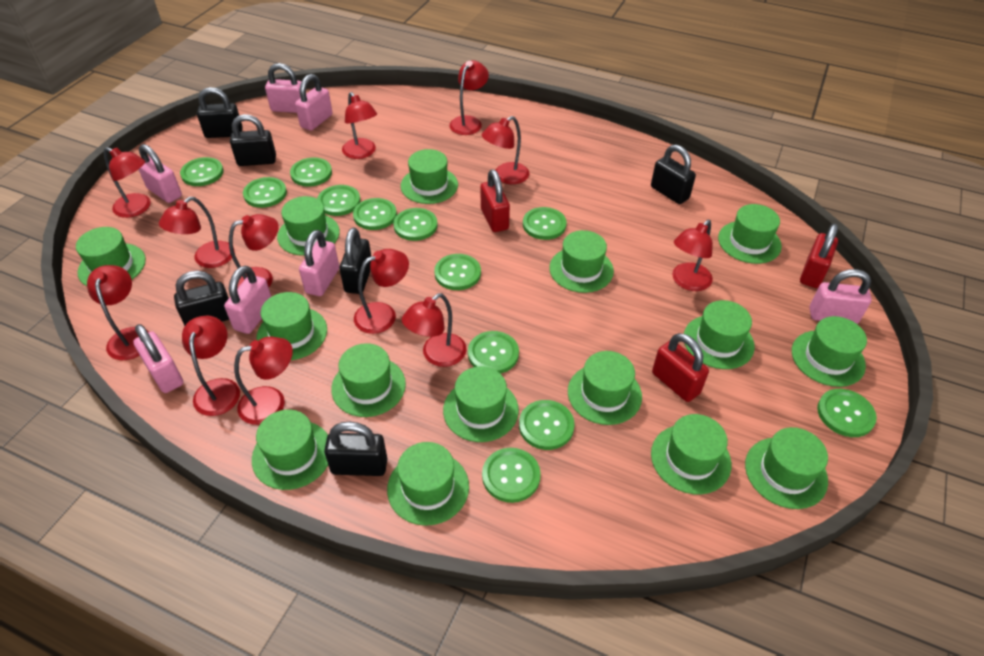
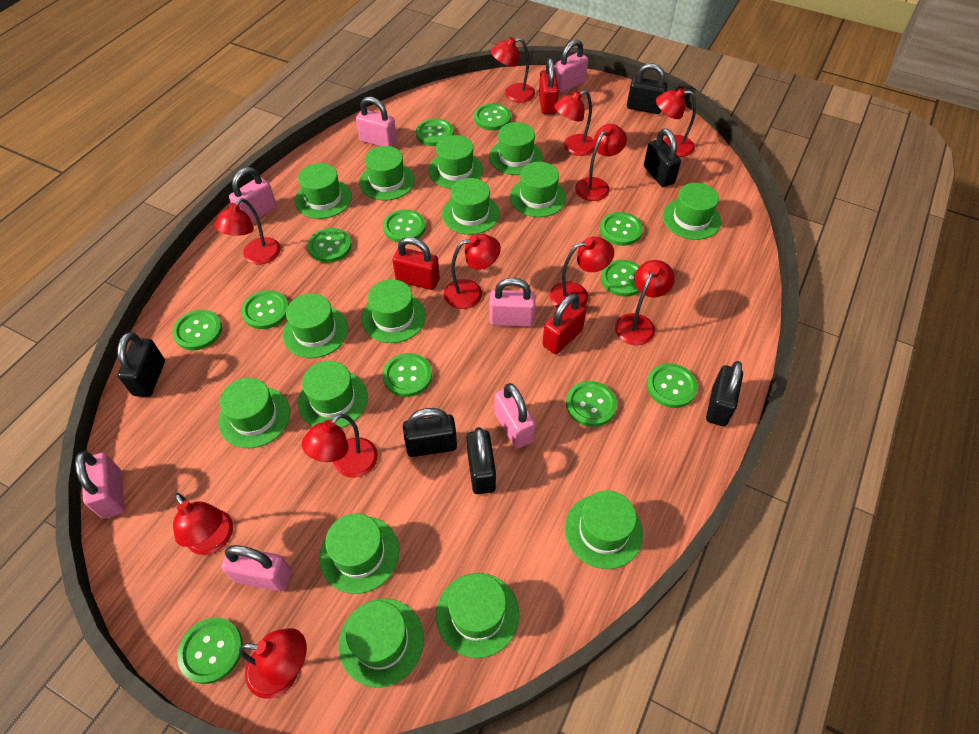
red lamp: [87,265,149,360] [104,147,151,218] [159,197,234,268] [182,315,240,416] [229,214,279,288] [234,337,293,425] [342,92,377,159] [354,249,409,334] [402,293,467,367] [449,60,489,135] [482,116,529,184] [672,220,713,291] = 12 -> [173,493,233,555] [214,198,281,265] [239,628,307,699] [302,414,378,478] [444,234,501,309] [491,37,535,103] [550,237,614,308] [554,90,594,156] [575,124,627,201] [615,260,675,345] [656,88,696,157] = 11

